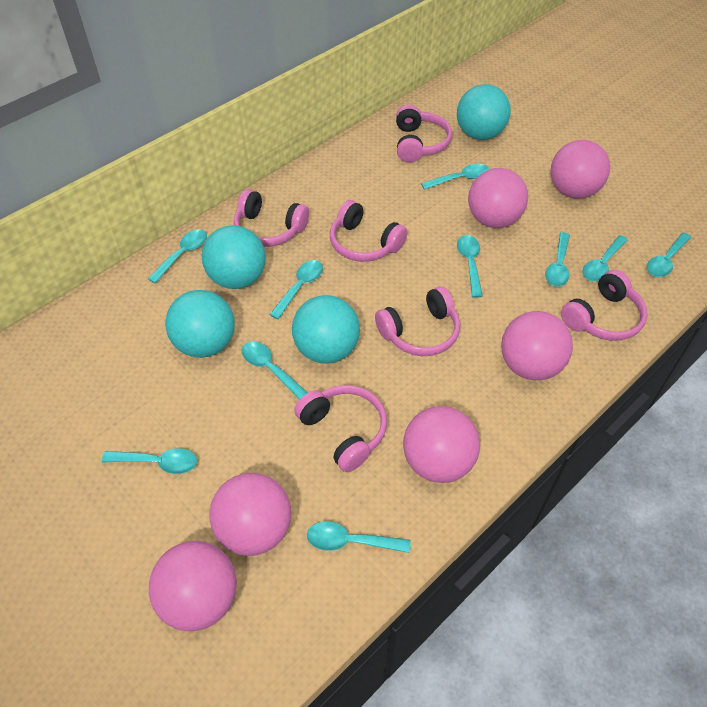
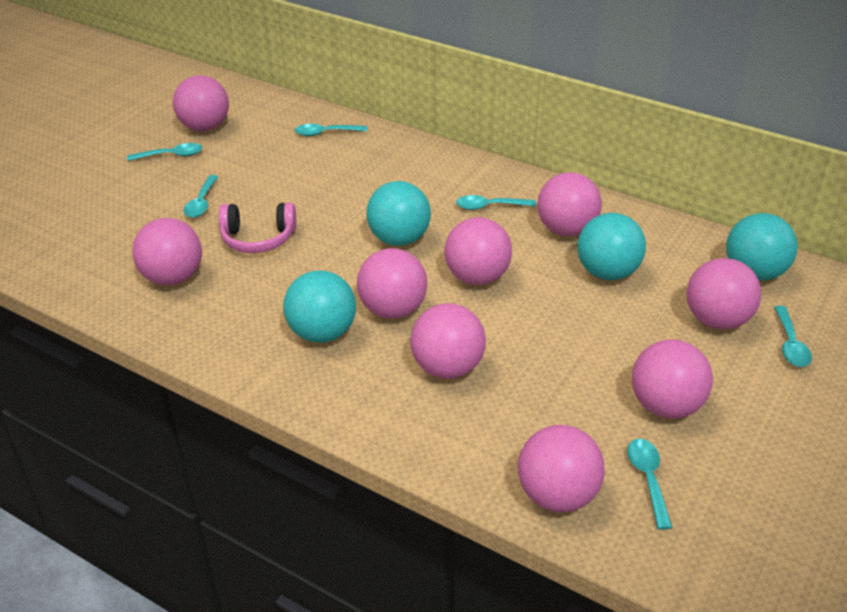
pink ball: [149,541,237,631] [209,473,291,556] [403,406,480,483] [468,168,528,228] [501,311,573,380] [551,140,610,198] = 6 -> [132,218,202,285] [173,75,229,131] [357,248,427,319] [410,303,486,379] [444,217,512,285] [518,425,605,512] [537,172,602,236] [632,339,713,419] [687,258,761,330] = 9
pink headphones: [234,189,309,247] [294,385,387,472] [330,200,408,262] [375,286,460,356] [396,105,452,163] [561,270,647,341] = 6 -> [219,202,296,253] = 1
turquoise spoon: [102,448,197,474] [148,229,207,283] [242,341,308,400] [270,260,323,319] [307,521,411,553] [421,164,490,190] [457,235,483,298] [545,232,570,287] [582,235,628,281] [647,232,691,277] = 10 -> [127,143,202,161] [183,175,218,218] [295,124,367,136] [456,195,536,210] [627,439,672,530] [774,306,812,367] = 6

